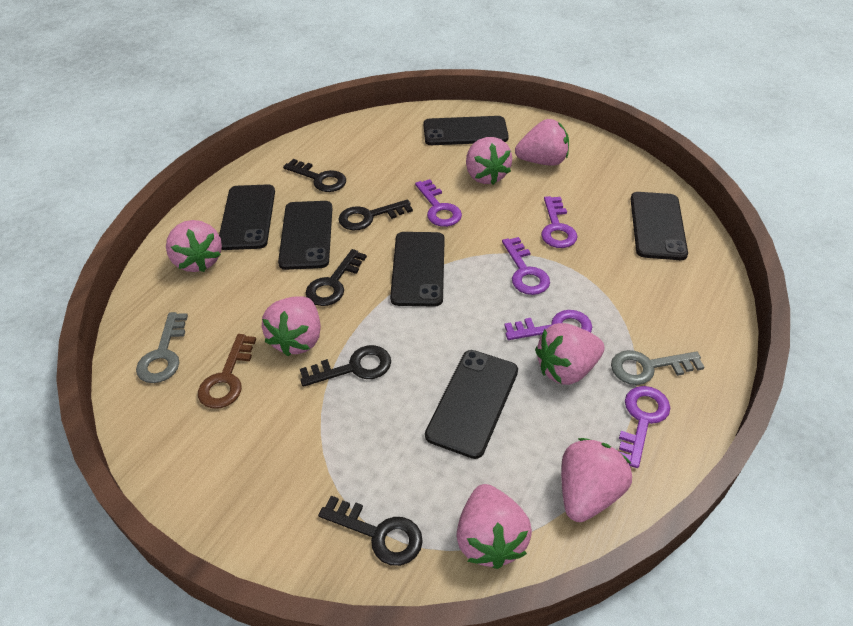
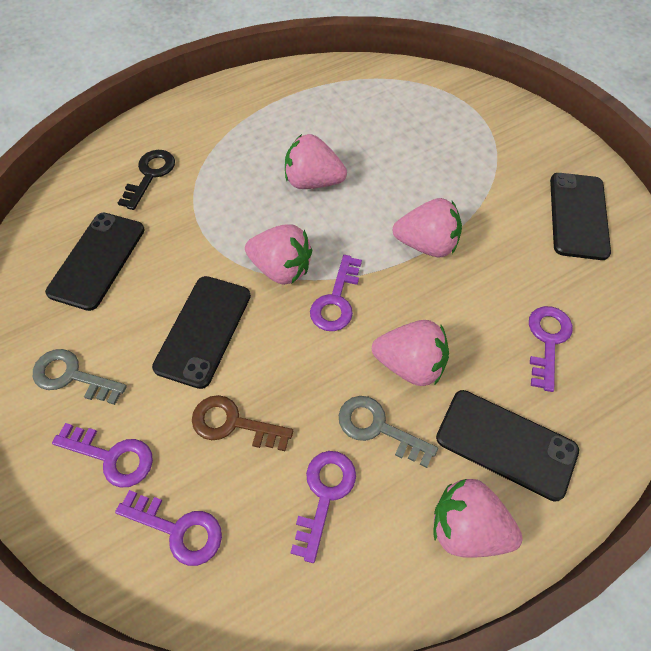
black key: [283,159,346,192] [300,345,391,387] [306,249,367,306] [318,496,423,566] [338,199,413,231] = 5 -> [118,150,175,210] = 1
black phone: [219,184,275,250] [278,201,332,270] [390,232,445,307] [424,116,509,145] [425,350,518,459] [631,192,688,260] = 6 -> [45,213,145,311] [152,276,251,389] [436,390,579,502] [550,173,611,260] = 4
pink strawberry: [166,220,222,272] [262,297,321,356] [456,484,532,569] [466,137,512,185] [515,119,569,166] [535,323,605,385] [561,438,632,522] = 7 -> [245,224,312,285] [285,134,347,189] [372,320,449,386] [392,198,462,257] [433,479,523,558] = 5

